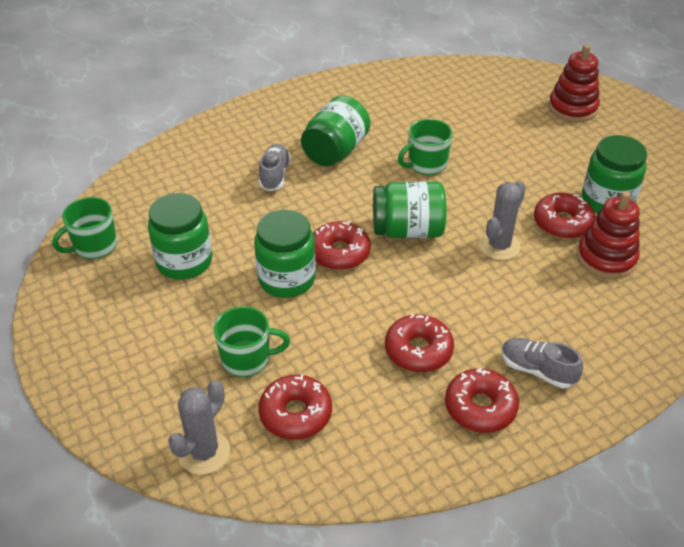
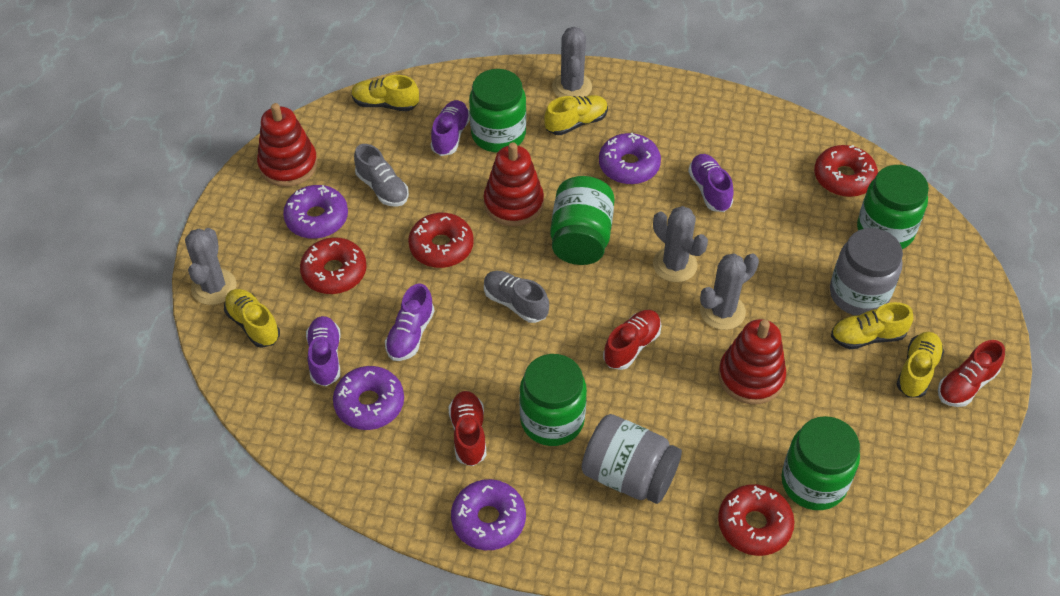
green mug: [52,197,117,259] [214,306,290,377] [398,119,453,175] = 3 -> none = 0
grey cactus: [168,380,230,475] [479,181,526,260] = 2 -> [185,228,237,305] [552,27,592,97] [653,206,708,282] [700,253,759,330] = 4
grey jar: none = 0 -> [582,414,682,504] [830,228,903,316] = 2
purple donut: none = 0 -> [283,185,348,239] [333,366,404,430] [451,479,526,550] [599,133,661,184] = 4
purple shoe: none = 0 -> [306,316,341,386] [385,283,435,361] [431,100,470,156] [688,154,734,212] = 4
red donut: [258,375,332,440] [313,221,371,270] [385,314,454,372] [445,368,519,433] [534,193,595,239] = 5 -> [300,237,367,294] [408,213,474,268] [718,484,795,556] [814,145,878,197] = 4
red shoe: none = 0 -> [449,391,486,466] [603,310,662,370] [938,340,1005,407] = 3
red stacking toy: [549,44,600,122] [577,191,640,279] = 2 -> [257,103,318,187] [484,142,544,226] [718,319,786,405] = 3
yellow shoe: none = 0 -> [224,289,280,348] [351,75,419,111] [544,95,608,135] [831,302,914,349] [897,332,944,397] = 5

